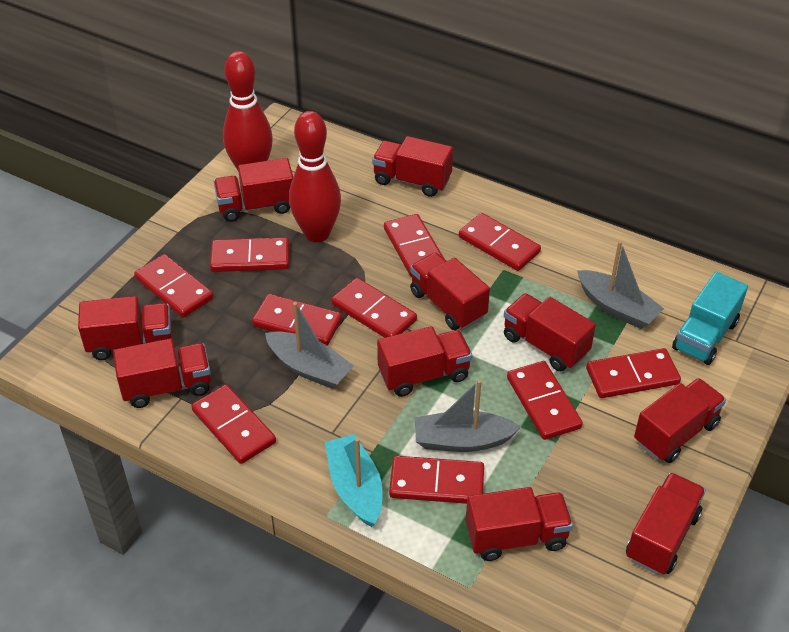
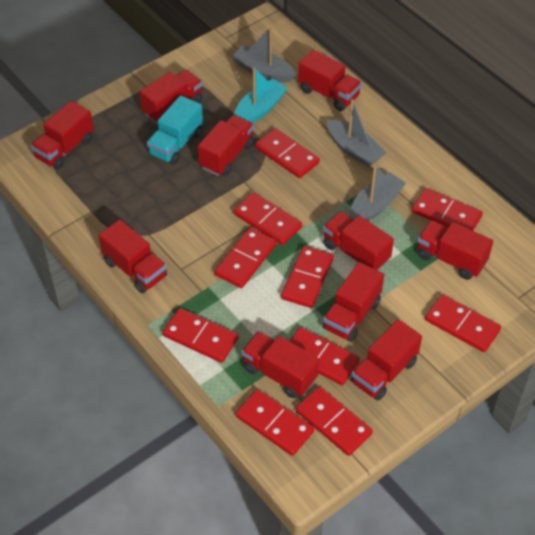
red bowling pin: [223,51,273,170] [289,111,341,242] = 2 -> none = 0

